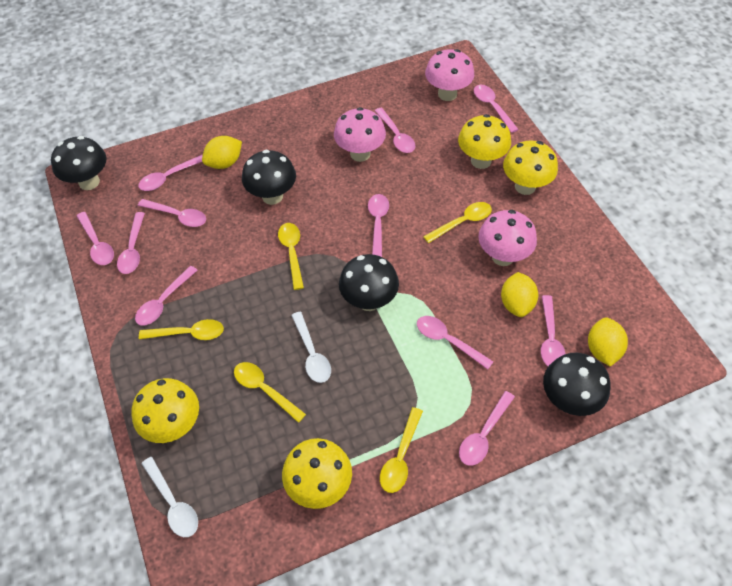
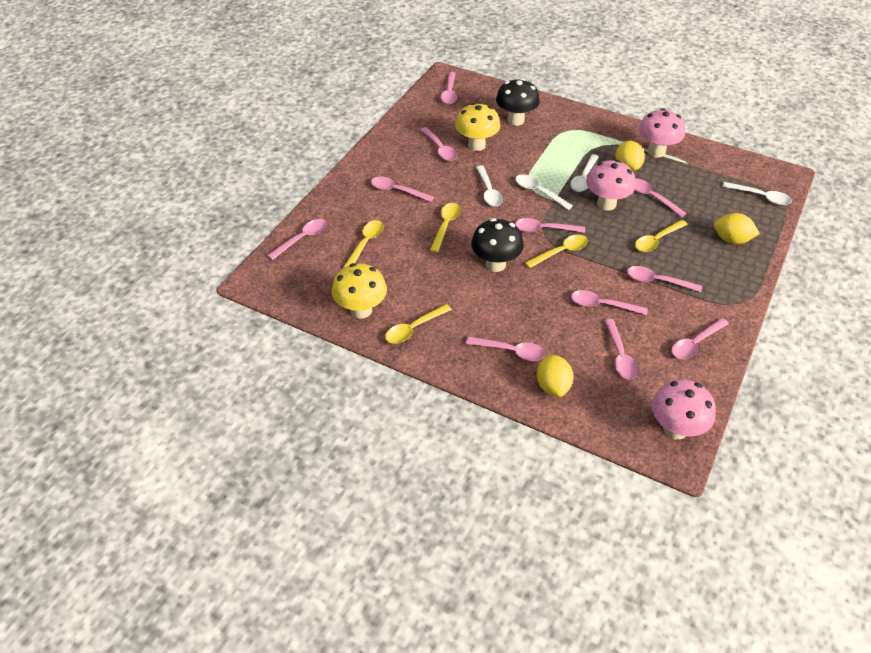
black mushroom: [51,136,106,190] [242,150,296,205] [339,254,399,311] [543,353,610,416] = 4 -> [471,218,524,272] [496,78,540,126] = 2
white spoon: [141,457,198,537] [291,312,331,383] = 2 -> [476,165,503,207] [515,174,573,210] [570,154,599,192] [722,182,792,205] = 4
yellow mushroom: [131,378,199,443] [282,438,352,509] [458,114,511,169] [503,141,558,195] = 4 -> [332,263,387,319] [455,103,500,151] = 2

